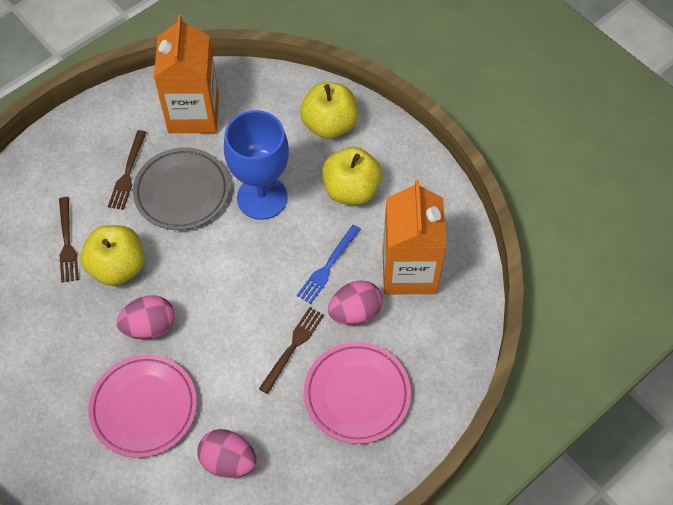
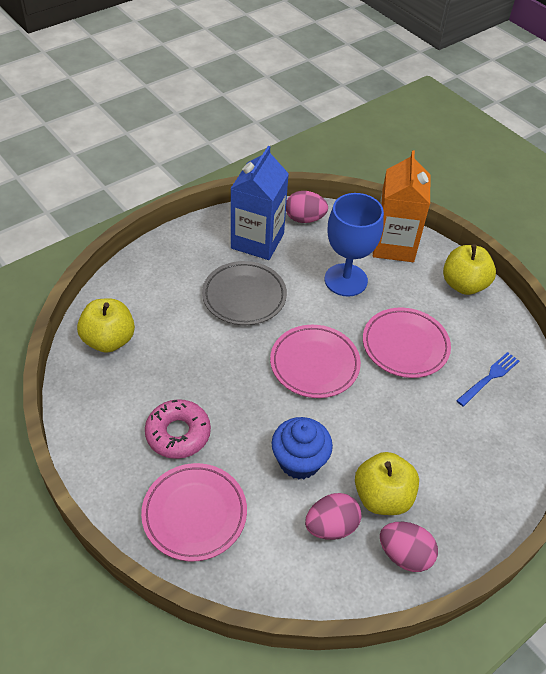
blue carton: none = 0 -> [230,146,289,260] = 1
blue cupcake: none = 0 -> [272,417,333,480] = 1
brown fork: [59,197,79,283] [108,130,147,210] [259,307,324,394] = 3 -> none = 0
orange carton: [154,15,219,133] [382,180,446,294] = 2 -> [373,150,430,262] = 1
pink donut: none = 0 -> [145,399,211,459] = 1
pink plate: [88,355,197,458] [304,342,411,444] = 2 -> [141,463,247,561] [270,325,361,398] [363,308,451,378] = 3

